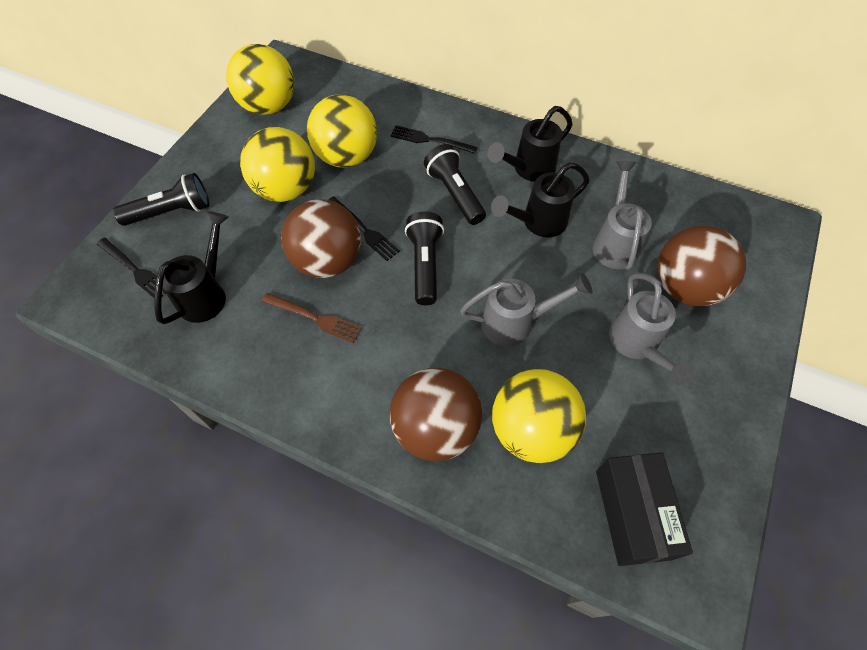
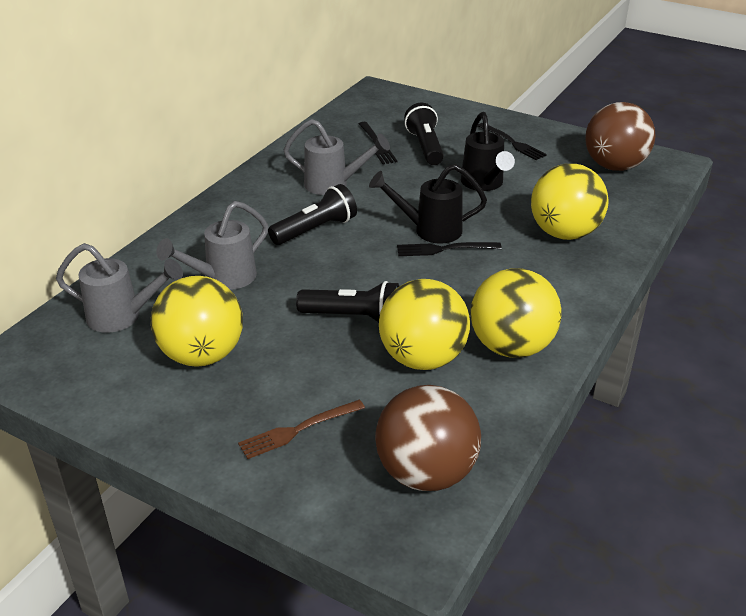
black box: [596,453,693,566] = 1 -> none = 0
black watering can: [154,211,229,324] [487,106,573,182] [491,163,589,237] = 3 -> [369,164,487,244] [461,112,515,191] = 2
brown ball: [281,199,361,278] [390,368,482,461] [657,226,746,307] = 3 -> [375,385,481,491] [585,102,656,171] = 2

